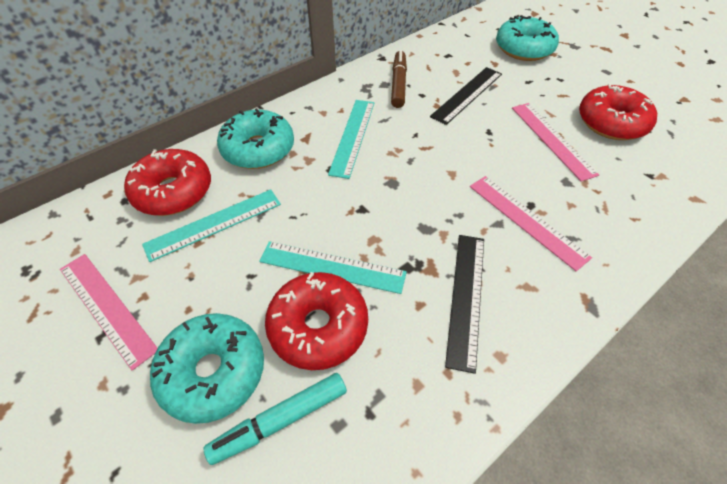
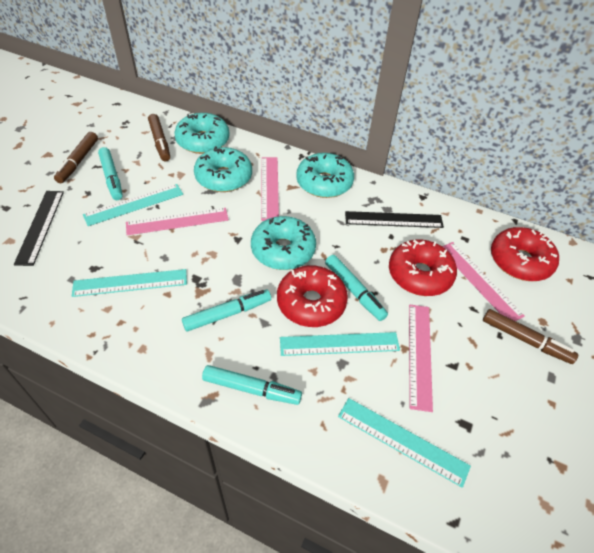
brown marker: [391,50,407,108] = 1 -> [54,132,98,183] [148,114,170,161] [483,309,578,364] = 3
pink ruler: [60,254,157,371] [470,176,592,271] [512,103,599,182] = 3 -> [126,208,229,235] [261,157,279,221] [409,304,433,412] [442,242,525,321] = 4
turquoise donut: [150,313,264,424] [217,108,294,169] [496,15,559,61] = 3 -> [174,113,230,154] [194,146,252,192] [251,216,316,270] [296,153,354,198] = 4
turquoise marker: [204,373,347,465] = 1 -> [98,147,123,200] [182,290,271,331] [202,365,302,405] [325,255,388,321] = 4
turquoise ruler: [142,189,281,262] [259,241,407,294] [328,100,374,179] = 3 -> [72,269,187,297] [83,184,183,226] [280,332,400,356] [338,398,471,488] = 4

